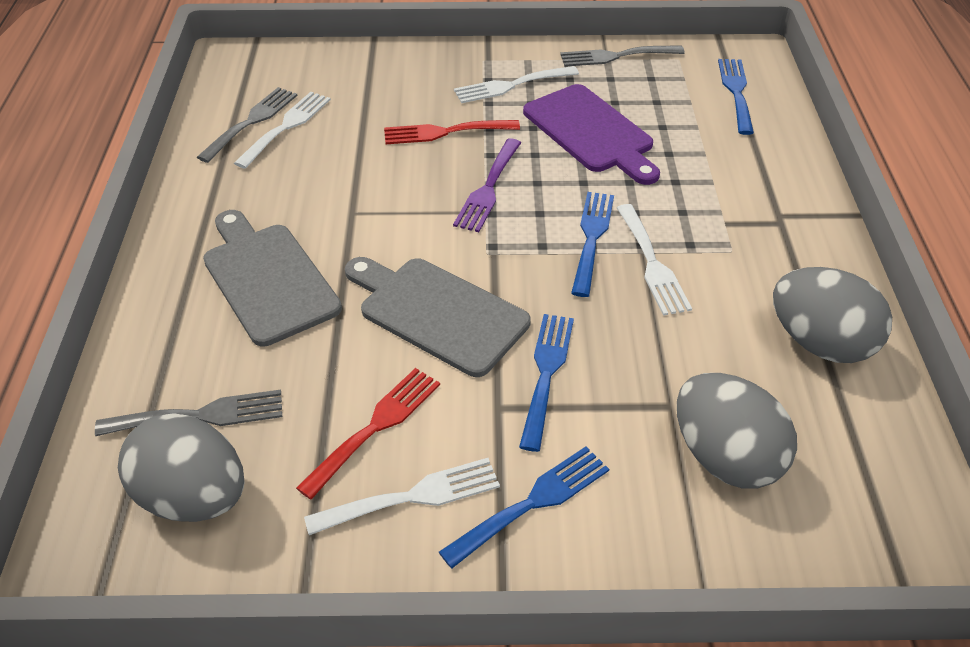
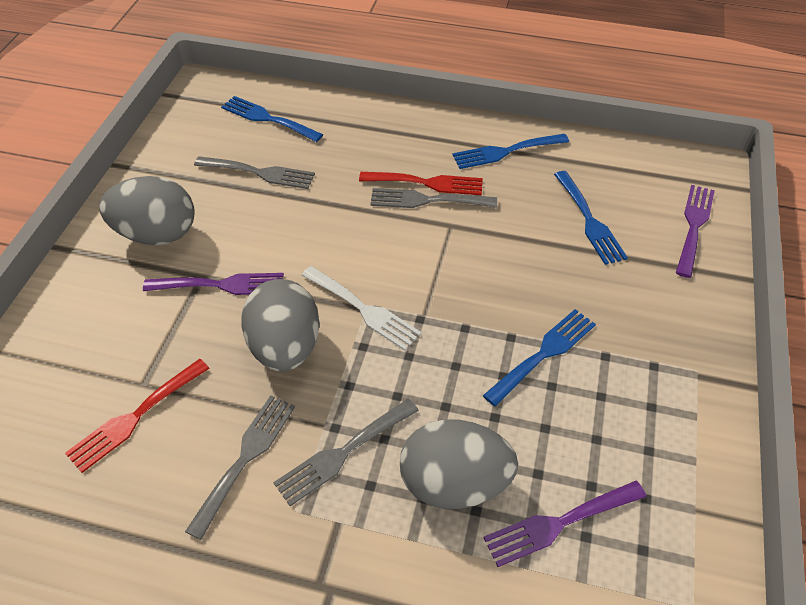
grey cutting board: [203,210,342,346] [345,257,531,377] = 2 -> none = 0
grey fork: [95,389,282,436] [197,87,298,163] [560,45,685,67] = 3 -> [185,395,295,540] [194,156,315,189] [273,399,419,506] [370,188,497,208] = 4
purple cutting board: [523,84,660,185] = 1 -> none = 0
purple fork: [453,138,521,232] = 1 -> [143,273,284,295] [484,481,646,567] [676,185,715,278] = 3
white fork: [234,92,331,169] [304,458,500,535] [454,66,579,103] [617,204,692,316] = 4 -> [302,266,421,351] = 1

